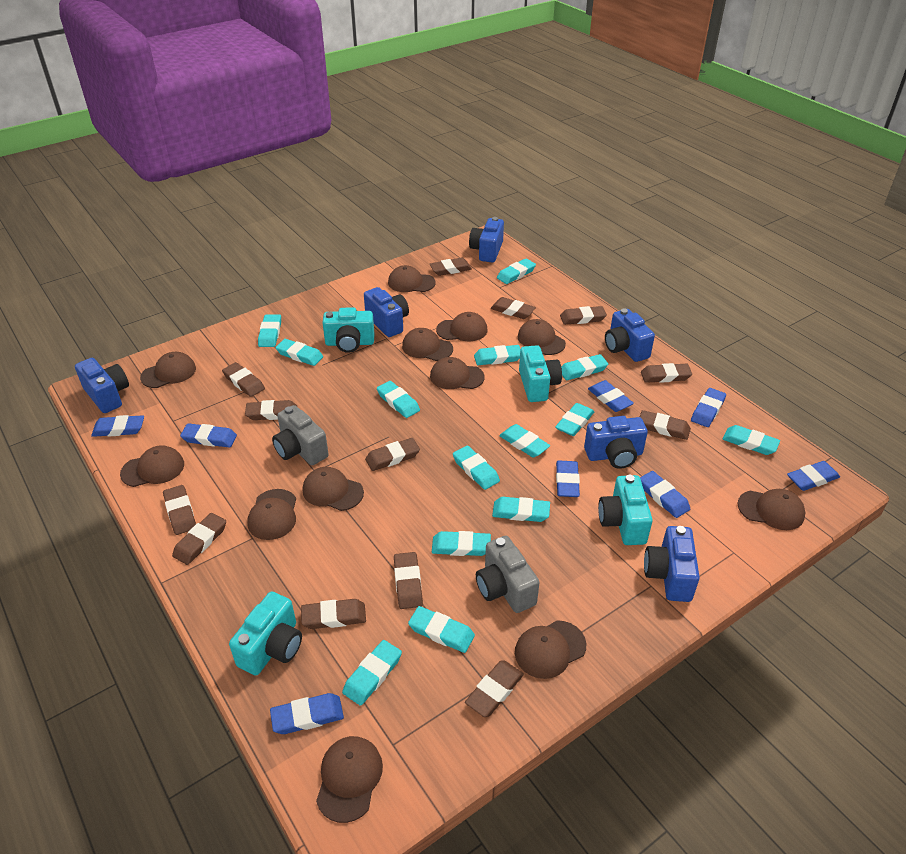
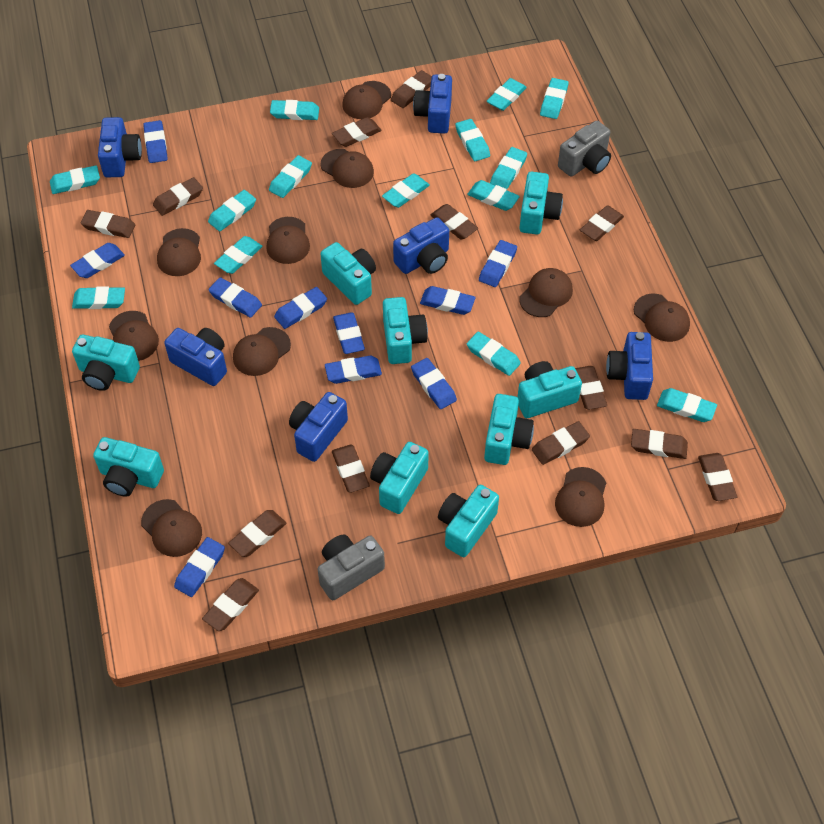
blue eraser: [91,415,144,437] [180,423,237,448] [270,693,344,734] [556,461,580,497] [588,380,634,412] [640,471,690,518] [691,388,726,427] [787,461,840,491] = 8 -> [70,243,125,278] [143,120,168,163] [174,537,225,597] [209,277,262,318] [274,287,327,329] [325,356,382,384] [333,312,365,354] [411,358,457,409] [420,286,475,315] [479,240,517,287] = 10
brown cap: [120,445,184,487] [140,352,196,388] [247,489,296,540] [303,467,364,511] [316,736,383,823] [388,265,436,292] [402,328,453,361] [430,357,485,389] [436,312,488,341] [515,620,586,679] [518,319,566,355] [737,489,805,530] = 12 -> [109,311,159,361] [141,499,202,557] [157,228,201,276] [233,327,291,376] [266,217,310,264] [321,149,374,188] [342,81,391,119] [519,268,573,317] [555,467,606,527] [634,294,690,342] = 10
turquoise camera: [229,591,302,676] [323,307,375,353] [519,345,562,402] [598,475,653,545] = 4 -> [72,335,140,391] [93,437,164,497] [320,242,376,305] [370,442,429,514] [383,297,428,364] [438,485,499,557] [484,394,534,465] [517,361,582,418] [519,172,563,234] = 9

